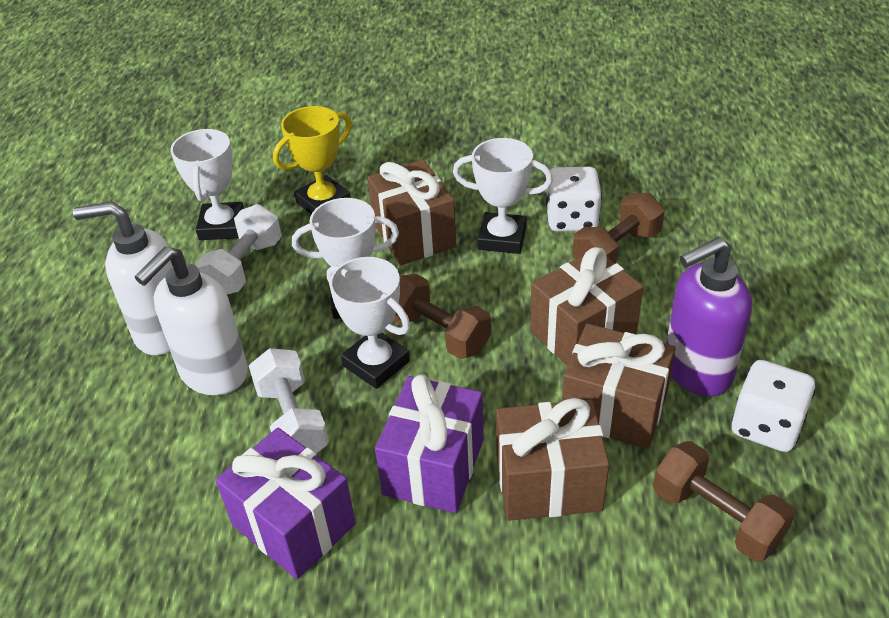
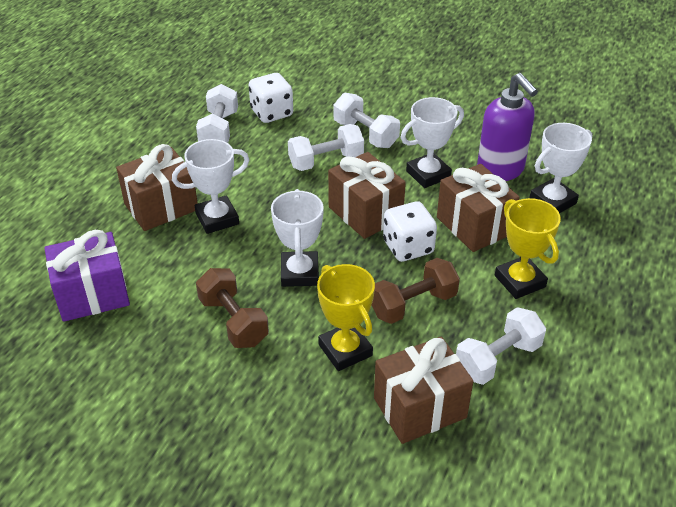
brown dumbbell: [393,273,491,359] [572,193,665,264] [653,441,795,562] = 3 -> [196,268,269,348] [372,258,460,324] = 2
purple gift: [216,428,356,579] [375,374,484,513] = 2 -> [45,230,130,322] = 1
white dumbbell: [195,204,282,295] [249,348,329,453] = 2 -> [196,84,238,143] [288,124,364,171] [333,93,400,148] [456,307,546,385] = 4
white soap dispenser: [73,202,173,355] [135,247,248,395] = 2 -> none = 0
yellow trophy: [273,106,352,214] = 1 -> [317,264,375,371] [495,198,561,299] = 2

